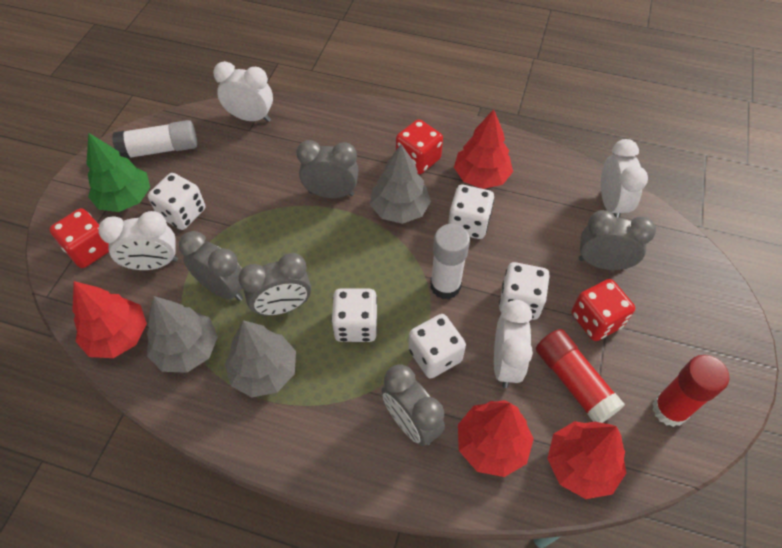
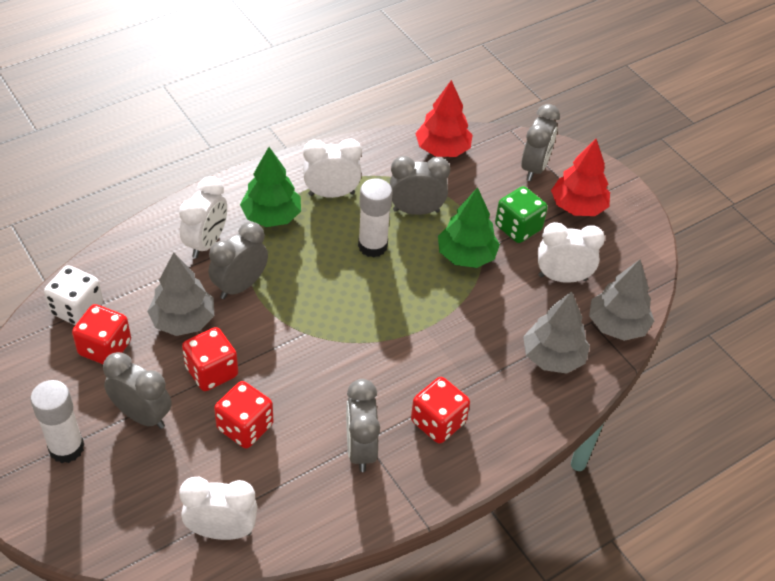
green dice: none = 0 -> [495,186,548,243] = 1
green tree: [86,133,150,212] = 1 -> [240,147,301,227] [438,187,500,268] = 2
red dice: [49,208,109,268] [396,119,443,174] [572,279,635,341] = 3 -> [72,304,131,364] [182,327,238,391] [214,381,273,449] [411,377,470,443] = 4
red glue stick: [536,329,625,423] [652,355,729,427] = 2 -> none = 0
red tree: [72,281,147,358] [454,109,513,189] [458,400,534,477] [547,421,626,499] = 4 -> [415,80,472,157] [551,139,610,216] = 2
white dice: [148,173,205,230] [331,288,377,342] [408,314,466,379] [448,185,494,239] [499,262,550,320] = 5 -> [44,265,103,325] = 1

